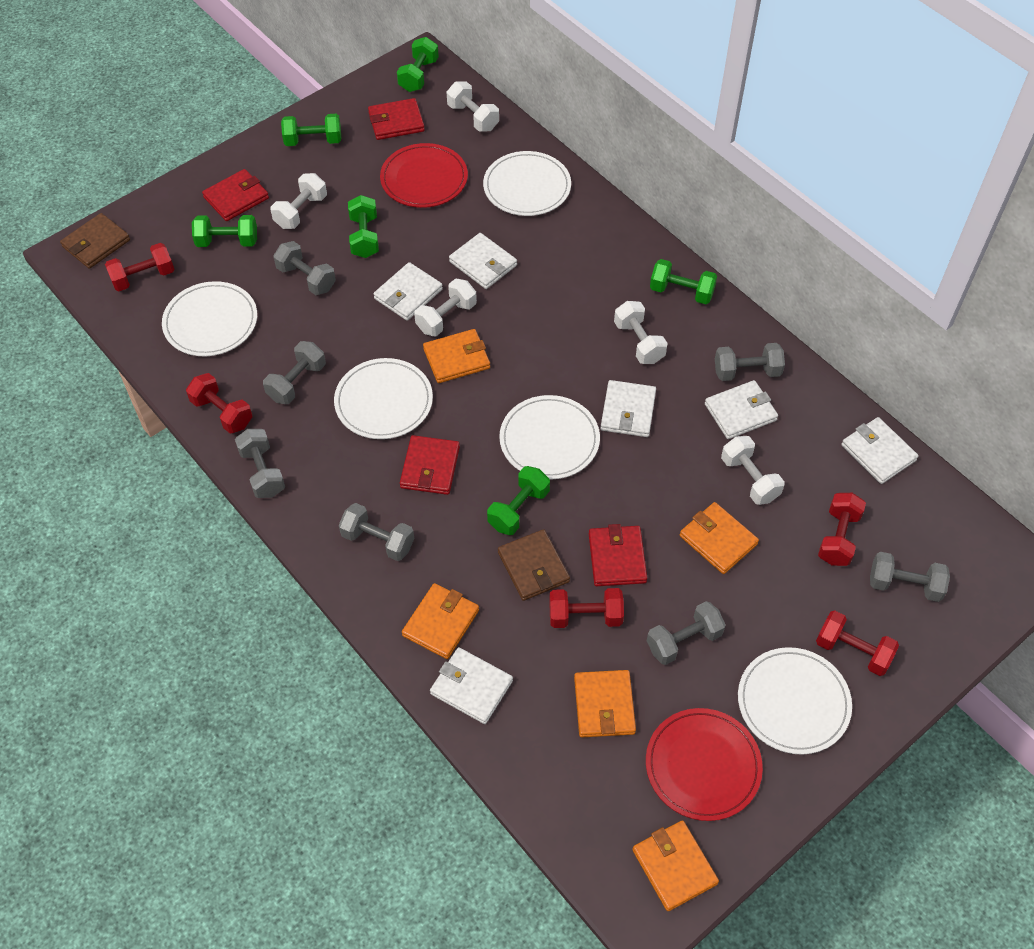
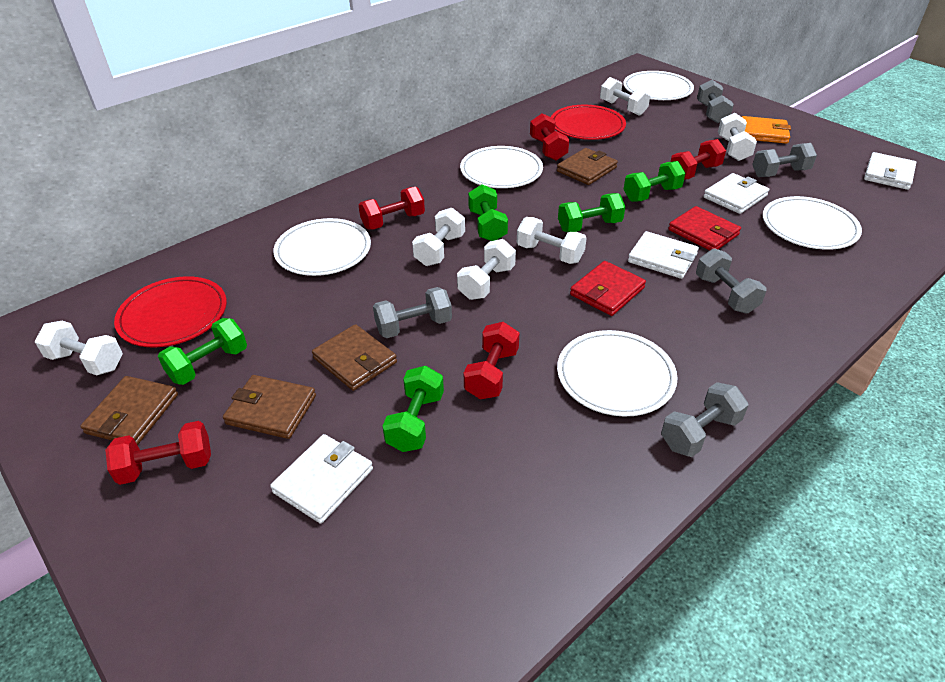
brown wallet: [60,213,130,269] [498,529,570,601] = 2 -> [80,376,178,445] [223,375,316,439] [312,324,397,391] [557,148,618,185] = 4
green dumbbell: [192,215,257,247] [281,114,341,146] [348,195,379,258] [397,37,439,92] [487,466,550,535] [650,259,717,304] = 6 -> [158,318,247,385] [382,366,444,452] [468,184,508,241] [558,193,625,232] [624,161,686,202] = 5
grey dumbbell: [235,429,285,498] [263,341,326,404] [273,241,336,295] [339,503,414,561] [647,601,726,665] [715,343,785,381] [870,552,950,602] = 7 -> [373,287,452,338] [661,382,748,457] [696,248,767,313] [697,80,734,123] [752,143,817,177] = 5
orange wallet: [402,583,479,659] [423,329,490,383] [574,670,636,737] [632,820,719,911] [680,502,759,574] = 5 -> [742,116,791,144] = 1
red wallet: [202,169,269,221] [368,98,425,140] [400,435,460,495] [589,524,647,586] = 4 -> [570,261,646,316] [668,206,741,251] = 2
white dumbbell: [270,173,327,229] [414,278,477,337] [447,81,499,132] [614,301,668,364] [721,436,785,505] = 5 -> [35,321,123,375] [412,208,465,266] [457,239,516,300] [517,217,587,264] [600,77,650,116] [718,113,757,161] = 6
white wallet: [373,262,443,321] [430,647,513,724] [449,233,517,289] [600,380,656,437] [705,380,778,439] [841,417,919,484] = 6 -> [270,434,373,524] [628,231,699,279] [703,173,769,214] [864,152,916,190] = 4

